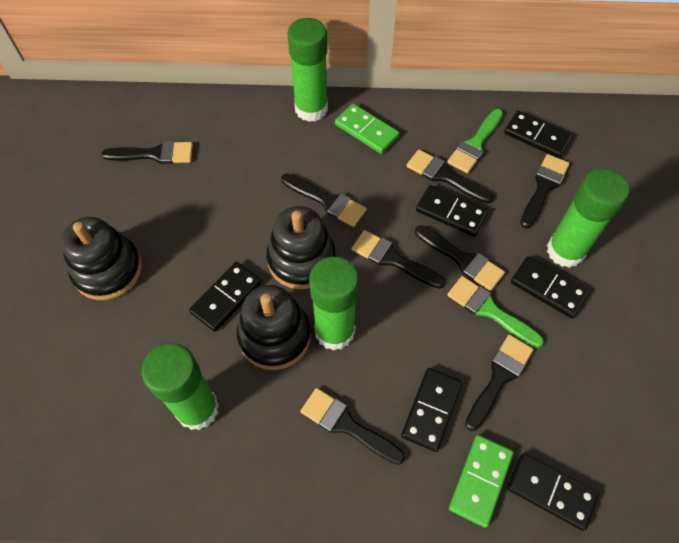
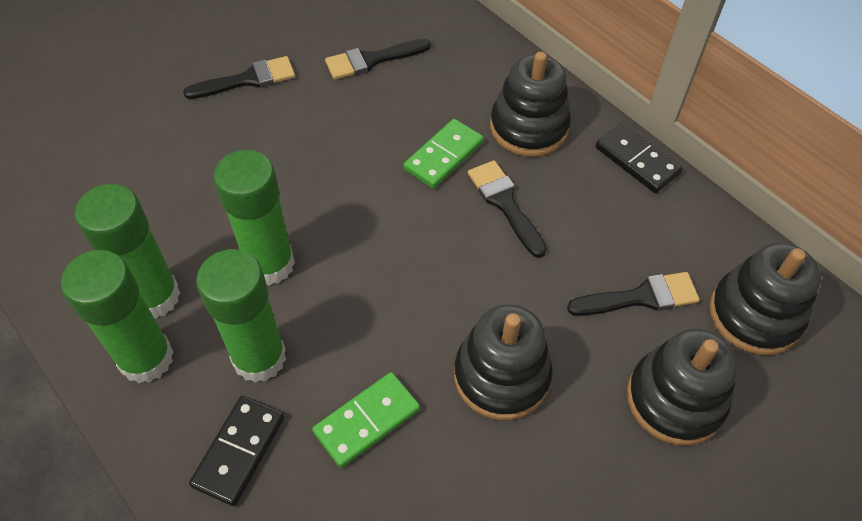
black brush: [101,141,193,164] [281,173,367,227] [300,388,405,465] [351,230,445,289] [406,149,494,204] [415,225,505,291] [465,335,534,431] [520,154,570,228] = 8 -> [183,56,295,99] [325,39,431,80] [468,160,547,258] [567,272,700,316] = 4
black domino: [189,262,262,332] [401,368,462,452] [416,185,488,237] [504,111,573,158] [507,453,599,531] [511,256,589,319] = 6 -> [189,396,285,506] [596,123,683,193] = 2
black stacking toy: [61,217,142,300] [237,285,311,370] [266,206,336,289] = 3 -> [454,304,553,420] [490,52,571,157] [627,329,738,446] [709,243,821,355] = 4
green brush: [447,109,503,173] [447,276,544,348] = 2 -> none = 0

